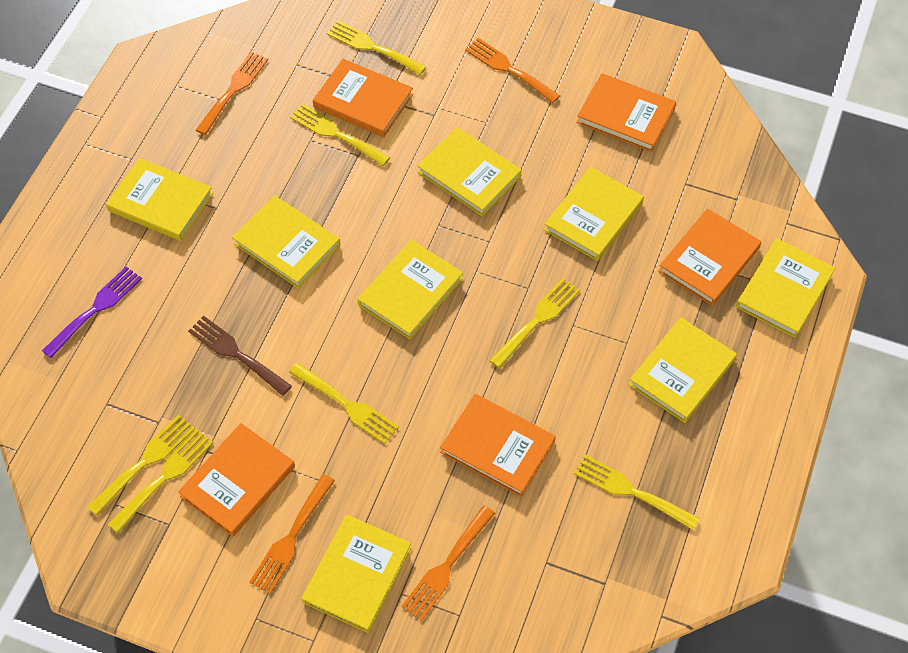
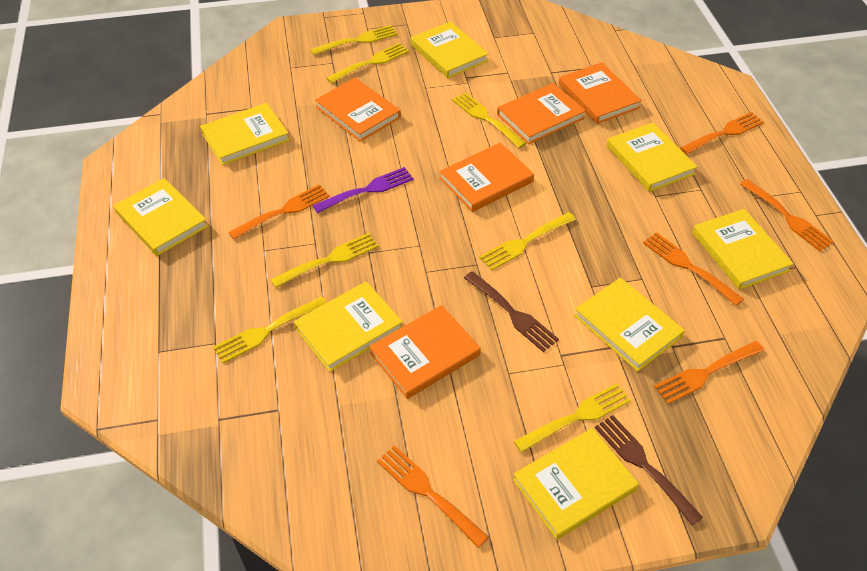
brown fork: [188,316,292,396] = 1 -> [464,271,559,352] [595,415,703,526] = 2
orange fork: [196,52,268,135] [249,474,335,594] [401,505,495,621] [465,38,560,103] = 4 -> [228,184,330,240] [377,445,489,548] [643,232,744,306] [654,341,764,404] [680,112,764,154] [740,179,834,251] = 6

